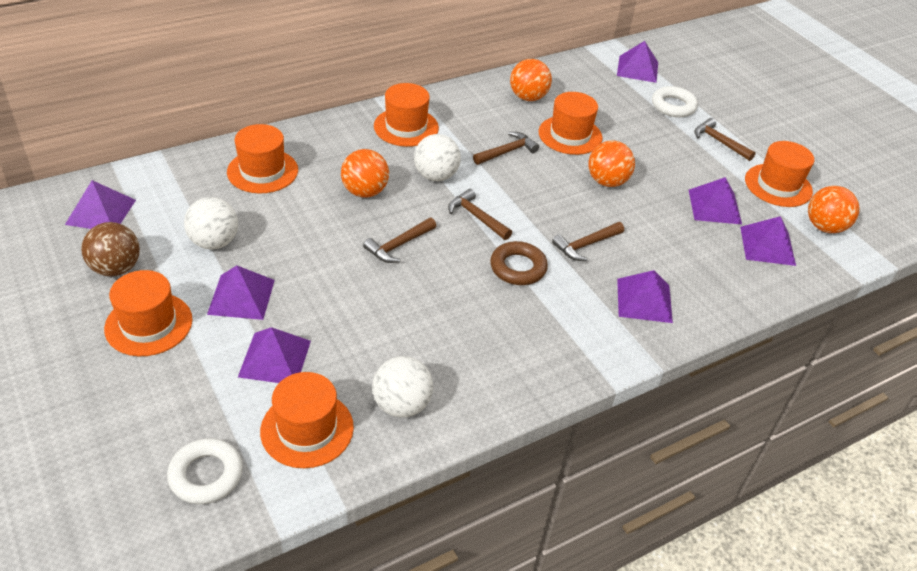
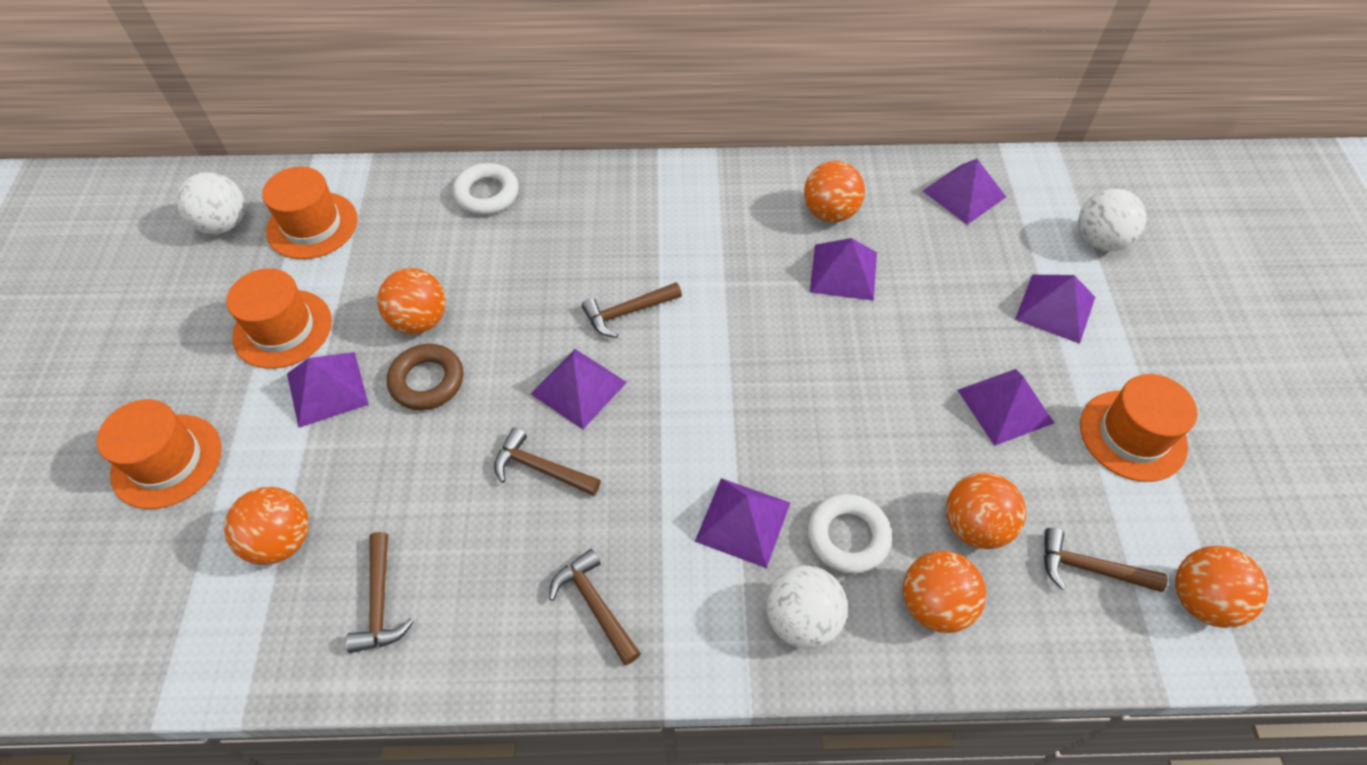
brown ball: [81,222,140,276] = 1 -> none = 0
orange ball: [341,149,389,198] [510,59,552,101] [588,141,635,187] [808,186,859,233] = 4 -> [224,487,309,565] [377,268,446,334] [804,161,865,222] [903,551,986,633] [946,472,1026,549] [1175,546,1268,628] = 6
orange hat: [104,270,193,356] [227,124,298,193] [260,372,354,468] [374,83,439,147] [538,92,603,155] [745,141,814,207] = 6 -> [97,399,222,509] [226,268,332,369] [262,167,358,259] [1080,374,1198,482] = 4

